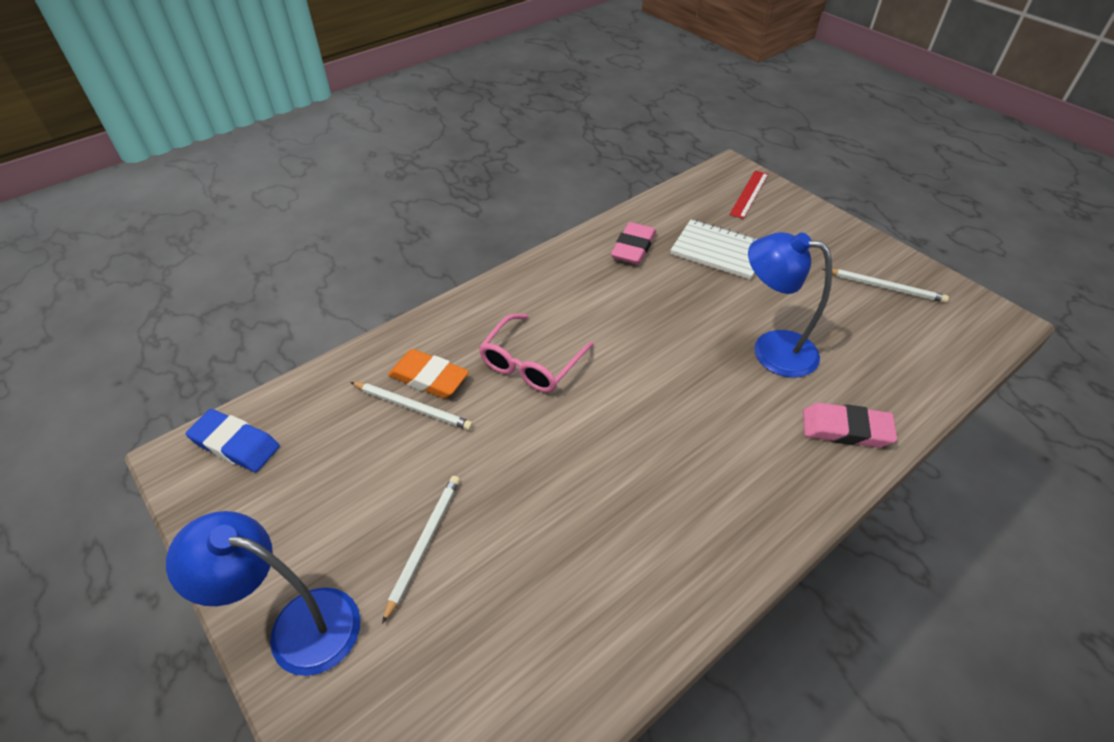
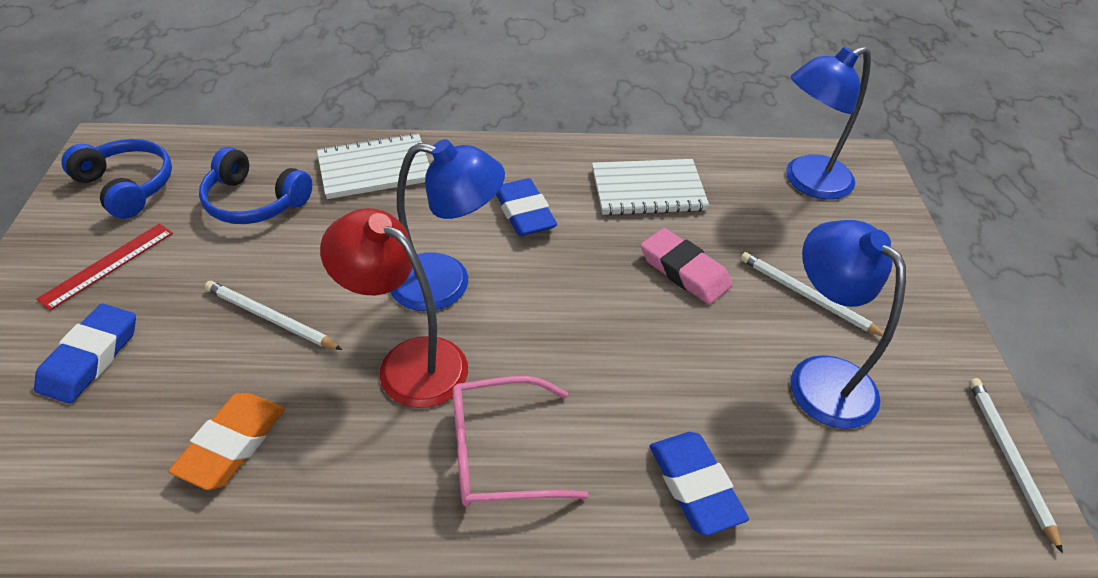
blue eraser: [186,409,280,472] = 1 -> [34,304,136,404] [496,178,557,236] [650,432,749,536] = 3
blue headphones: none = 0 -> [61,139,172,219] [199,147,312,224] = 2
blue lamp: [166,511,360,676] [748,232,832,378] = 2 -> [390,139,505,311] [786,46,871,200] [790,220,906,429] = 3
pink eraser: [611,222,656,265] [803,403,897,448] = 2 -> [641,228,732,305] = 1
red lamp: none = 0 -> [320,208,468,408] = 1
white notebook: [670,219,757,280] = 1 -> [317,133,429,199] [592,159,709,216] = 2

